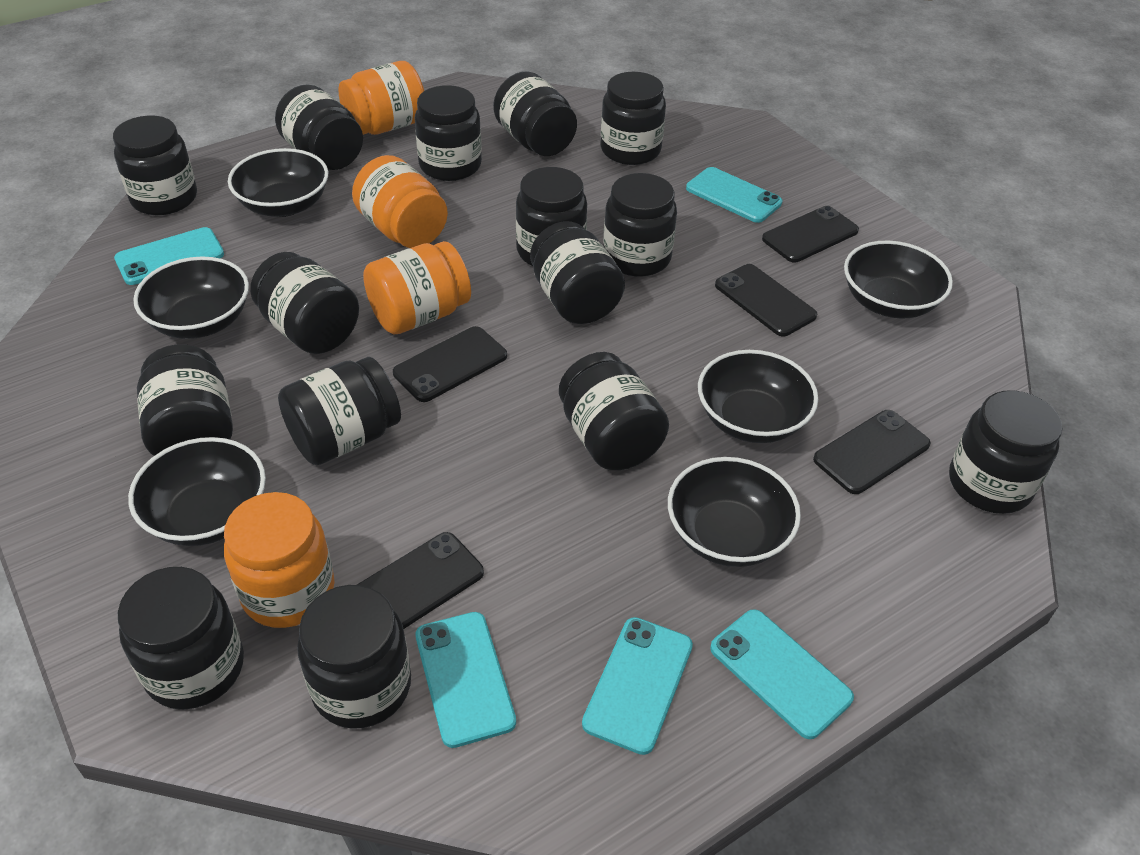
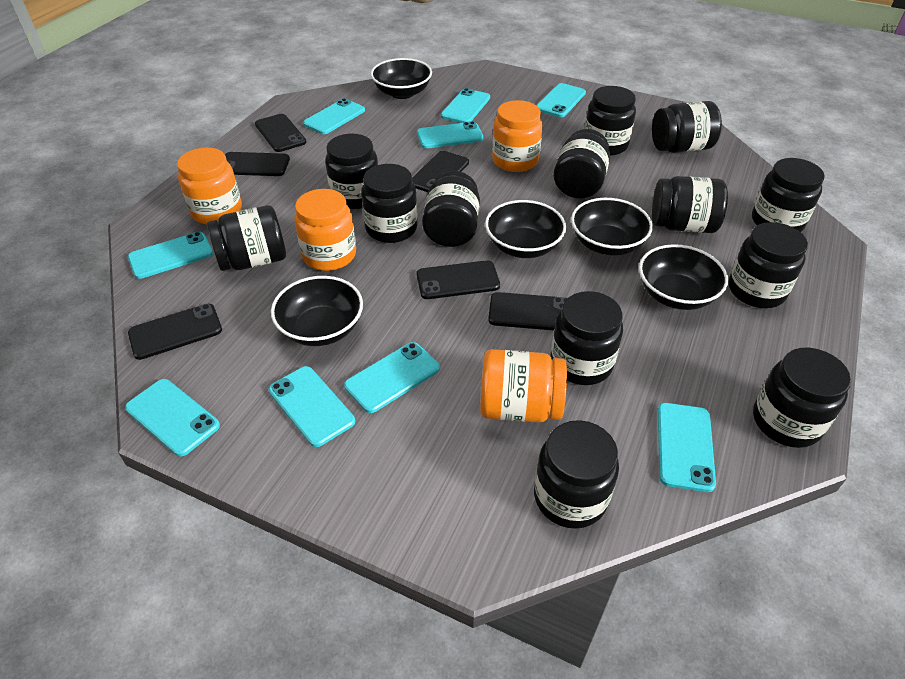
black bowl: [128,437,266,546] [133,256,249,339] [228,148,328,217] [668,457,801,567] [698,350,818,443] [844,240,953,319] = 6 -> [271,276,363,346] [371,58,432,99] [485,200,566,258] [571,198,653,256] [639,244,728,310] = 5
black jar: [113,116,197,215] [118,567,244,710] [137,344,233,456] [250,252,359,354] [275,85,363,170] [278,357,401,465] [297,585,411,729] [415,85,482,181] [493,71,577,156] [516,167,587,266] [530,221,625,324] [559,352,669,470] [601,72,666,165] [603,173,677,277] [949,390,1063,514] = 15 -> [207,205,286,271] [325,134,378,209] [361,164,418,243] [422,171,480,247] [534,420,619,529] [551,291,623,385] [553,129,610,198] [585,86,636,156] [652,101,722,153] [652,176,728,233] [729,222,808,308] [752,158,825,232] [753,348,851,448] = 13
black phone: [357,532,484,629] [393,326,507,402] [715,264,817,336] [762,206,859,263] [813,410,931,494] = 5 -> [128,304,222,360] [225,152,290,176] [255,114,306,152] [412,151,469,192] [416,260,500,299] [488,292,568,330] = 6
turquoise phone: [114,227,224,285] [416,612,516,748] [582,617,693,755] [686,167,782,223] [710,609,854,739] = 5 -> [125,379,220,456] [128,232,213,279] [269,366,355,447] [303,98,365,134] [344,342,440,413] [417,121,483,148] [441,88,490,123] [536,83,586,117] [658,403,716,492] = 9

